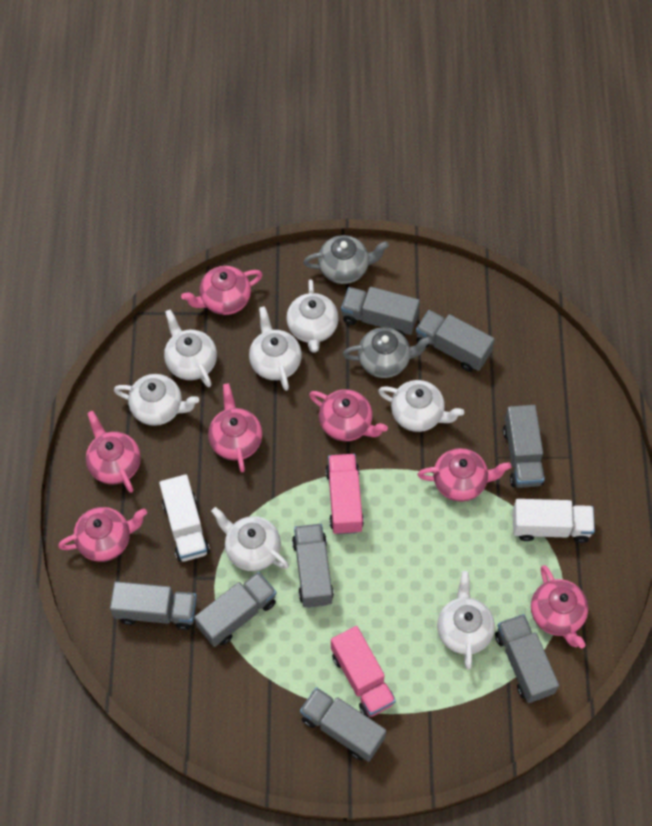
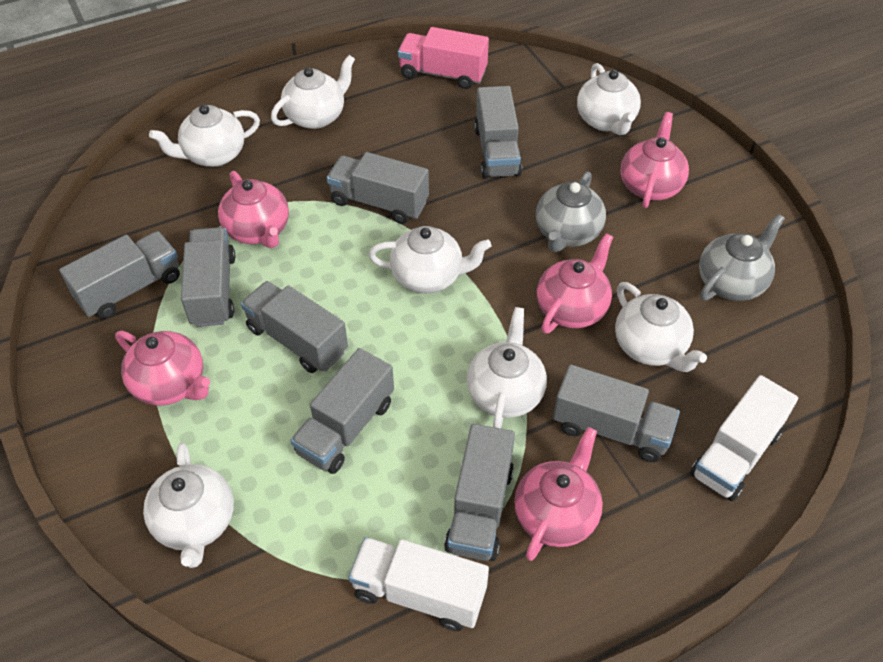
pink teapot: [58,507,147,562] [86,411,141,493] [181,266,263,315] [208,383,262,472] [309,389,388,441] [418,448,511,502] [531,565,588,648] = 7 -> [115,331,210,406] [218,171,289,248] [514,427,603,561] [537,233,613,334] [620,112,689,208] = 5
pink truck: [325,454,364,535] [331,626,396,717] = 2 -> [398,27,489,89] = 1

